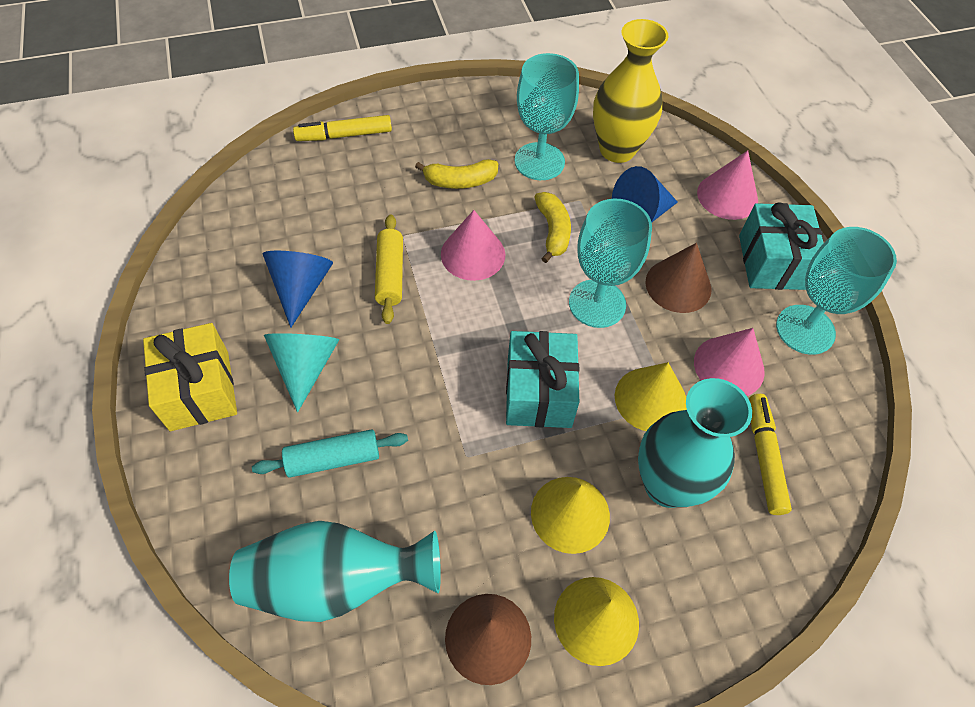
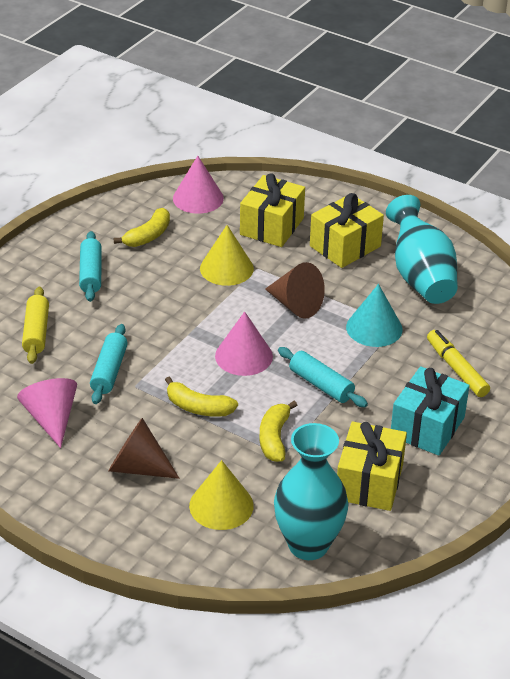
blue cone: [262,251,333,328] [612,166,678,222] = 2 -> none = 0
turquoise gift: [506,331,579,428] [739,202,824,290] = 2 -> [391,366,470,456] = 1
turquoise goblet: [515,53,579,180] [569,198,652,328] [776,227,897,355] = 3 -> none = 0
turquoise rolling pin: [252,429,408,478] = 1 -> [79,231,102,302] [90,324,128,404] [278,347,368,407] = 3
yellow banana: [415,159,498,189] [534,192,571,263] = 2 -> [113,208,170,247] [165,376,238,417] [259,401,297,462] = 3
yellow cone: [531,477,610,554] [554,577,639,666] [615,362,687,431] = 3 -> [189,460,254,530] [200,225,254,286] = 2
yellow gift: [143,323,237,431] = 1 -> [240,173,305,247] [310,193,384,268] [337,422,407,511] = 3
yellow marker: [293,115,392,141] [749,394,792,515] = 2 -> [427,330,490,397] = 1
yellow vase: [593,19,668,163] = 1 -> none = 0

